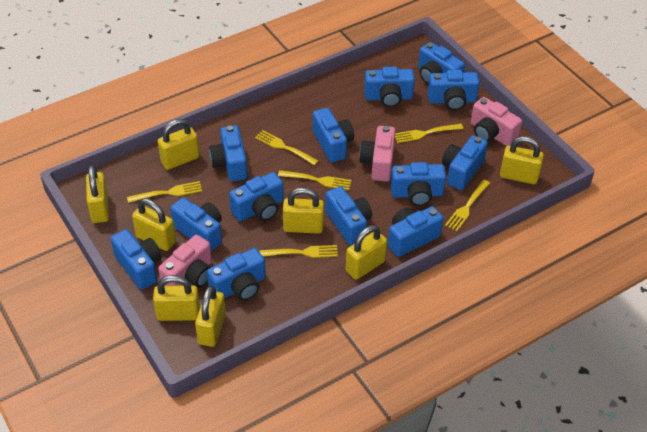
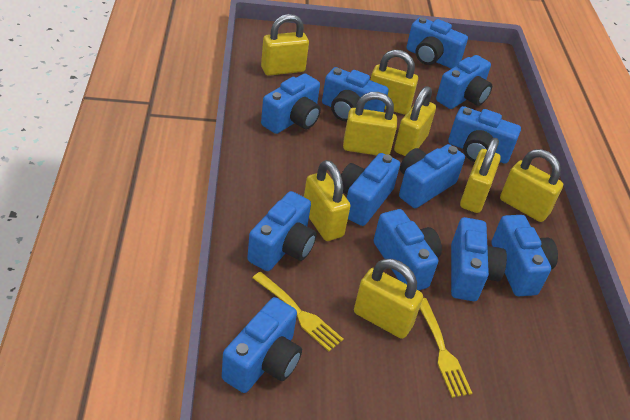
blue camera: [111,229,162,290] [170,197,222,252] [207,248,266,301] [209,125,247,181] [229,172,284,221] [313,108,354,163] [325,186,372,246] [364,67,415,107] [388,206,443,257] [390,162,446,206] [418,42,465,84] [427,70,479,111] [442,135,488,190] = 13 -> [222,297,302,393] [247,191,317,271] [261,74,321,134] [322,67,389,121] [341,153,400,226] [374,209,442,291] [399,144,465,208] [406,17,468,69] [436,55,492,109] [448,106,521,164] [451,217,507,301] [491,215,558,296] = 12
pink camera: [158,235,212,288] [359,126,396,182] [471,97,522,146] = 3 -> none = 0
yellow fork: [127,181,202,203] [255,130,318,166] [260,245,338,258] [278,170,352,190] [395,124,463,143] [445,180,490,231] = 6 -> [252,272,344,351] [420,298,472,398] = 2

